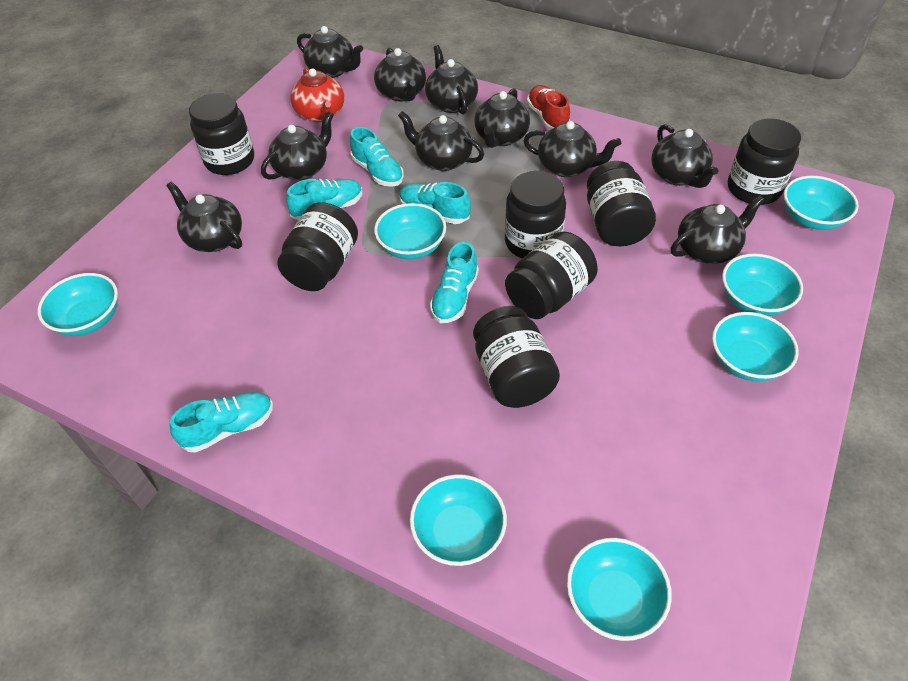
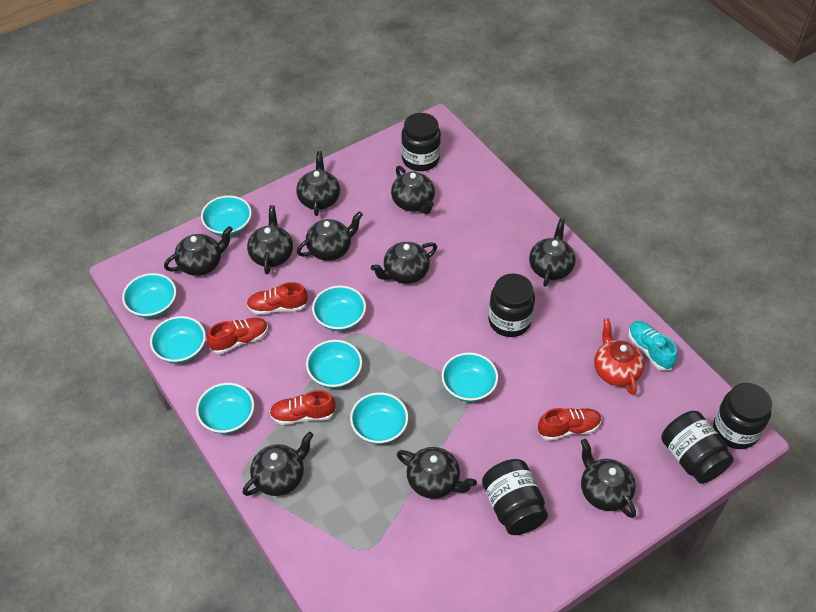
black jar: [189,93,254,175] [277,202,358,291] [473,306,560,408] [505,171,566,258] [505,231,598,319] [587,161,656,246] [728,118,801,205] = 7 -> [401,113,441,171] [482,459,548,535] [488,274,535,337] [661,411,734,484] [713,383,772,449] = 5
red shoe: [527,85,570,130] = 1 -> [207,318,268,354] [246,282,308,315] [269,390,336,425] [538,408,601,441] = 4
turquoise bowl: [37,273,118,336] [374,203,446,259] [410,474,507,566] [567,538,672,641] [712,312,798,381] [722,254,803,316] [784,176,859,230] = 7 -> [122,273,176,318] [150,316,206,364] [196,383,254,434] [201,195,252,236] [306,340,362,388] [312,286,366,331] [350,392,408,444] [441,352,498,402] = 8
turquoise shoe: [170,392,273,453] [286,179,362,220] [350,127,404,187] [399,182,471,224] [430,242,479,323] = 5 -> [628,321,677,371] = 1

